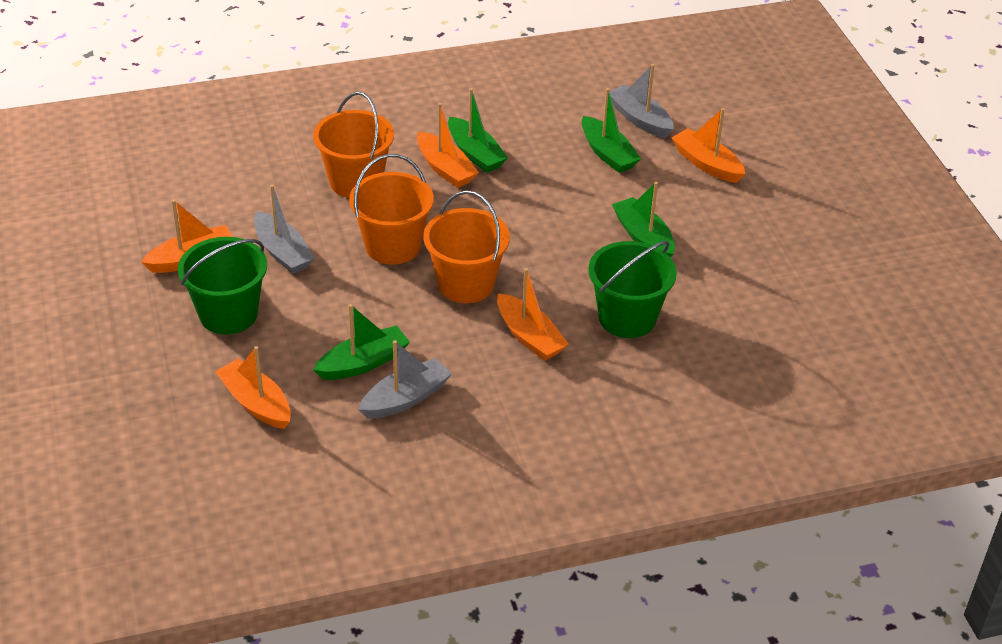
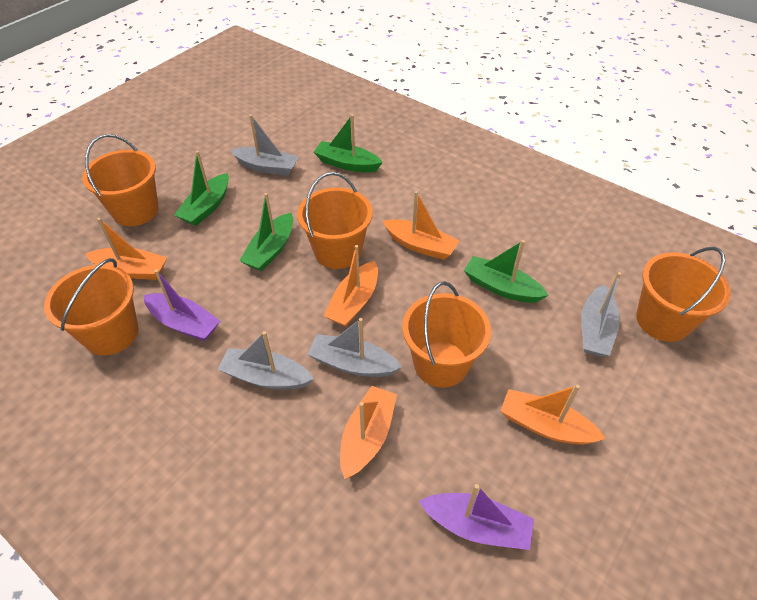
green bucket: [178,237,267,335] [588,241,677,338] = 2 -> none = 0
grey boat: [254,185,315,274] [358,340,452,419] [609,64,674,138] = 3 -> [218,331,314,390] [231,115,299,176] [307,318,402,377] [581,272,621,357] = 4
orange bucket: [313,92,394,198] [349,154,434,265] [424,190,510,303] = 3 -> [44,258,139,355] [82,134,159,226] [297,172,373,269] [402,281,491,388] [636,247,731,342] = 5
purple boat: none = 0 -> [144,269,220,341] [419,484,534,550] = 2

